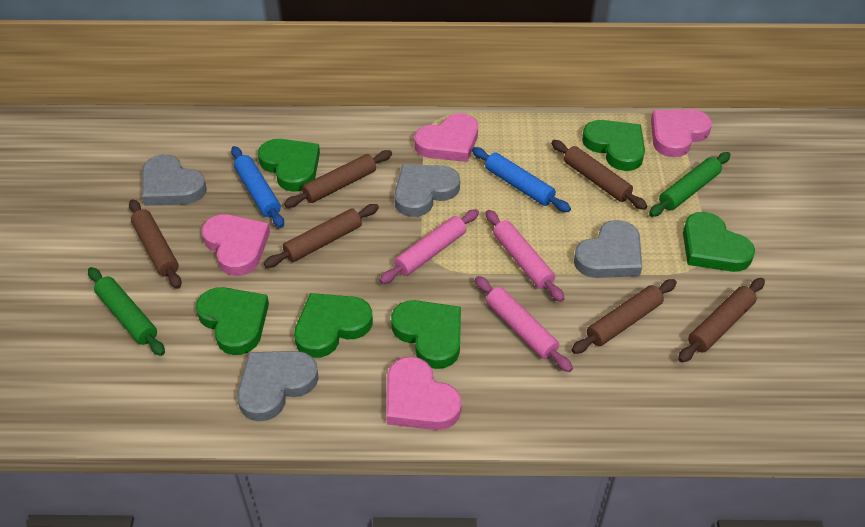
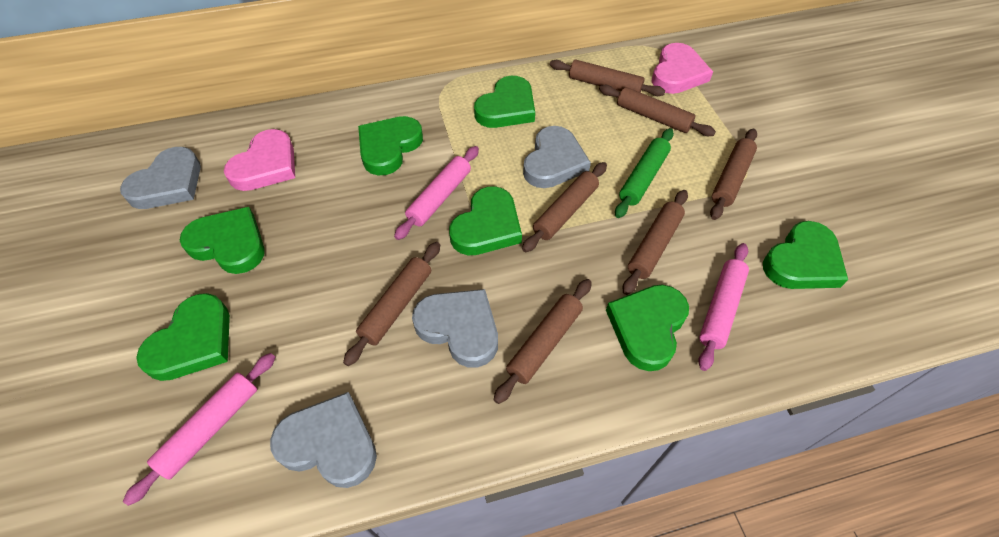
blue rolling pin: [231,146,284,228] [472,147,571,212] = 2 -> none = 0
brown rolling pin: [129,199,182,289] [264,204,379,268] [284,150,392,208] [551,140,647,210] [572,279,677,354] [678,278,765,362] = 6 -> [343,242,440,366] [494,279,592,404] [522,162,607,252] [550,60,665,96] [599,85,716,136] [623,190,688,295] [710,129,757,220] = 7
green heart: [196,287,269,355] [258,139,320,192] [294,293,373,358] [391,300,461,369] [582,120,645,171] [683,212,755,272] = 6 -> [136,293,230,381] [179,207,265,274] [358,116,423,175] [449,186,522,255] [474,76,535,128] [606,285,689,371] [763,221,848,289] = 7
green rolling pin: [88,267,165,356] [649,152,730,217] = 2 -> [615,128,674,218] = 1
pink heart: [202,214,270,276] [386,357,462,430] [414,113,478,162] [651,109,712,157] = 4 -> [224,129,295,191] [652,43,713,94] = 2

